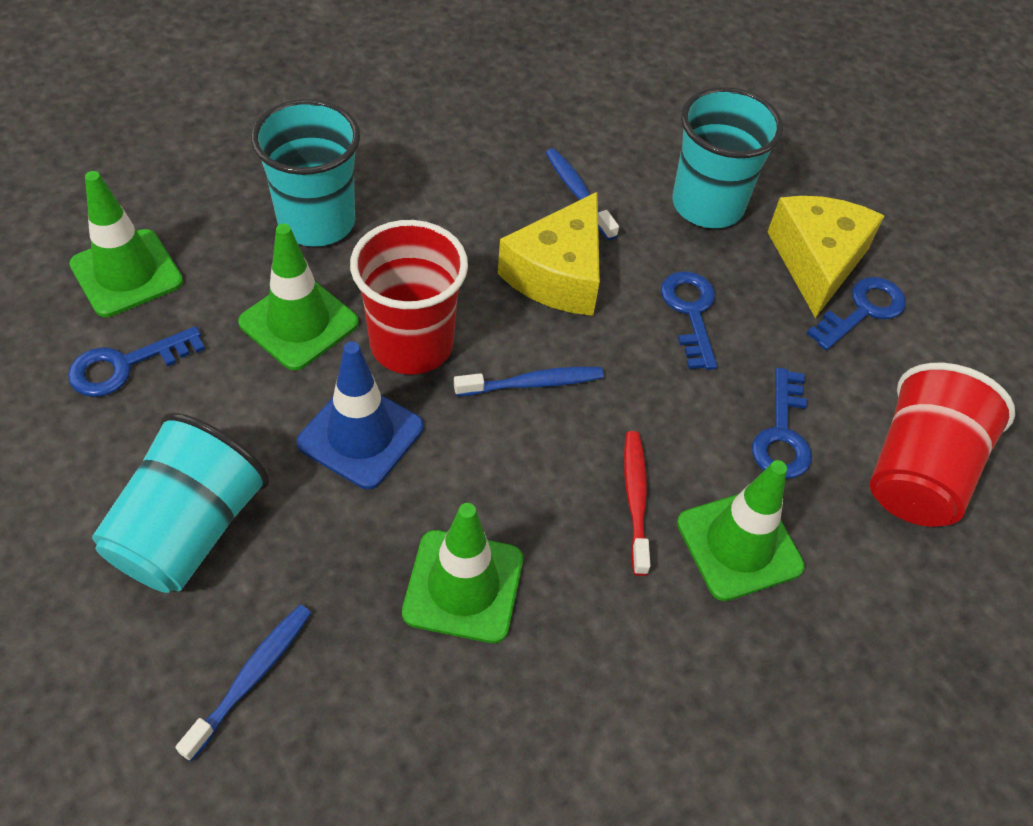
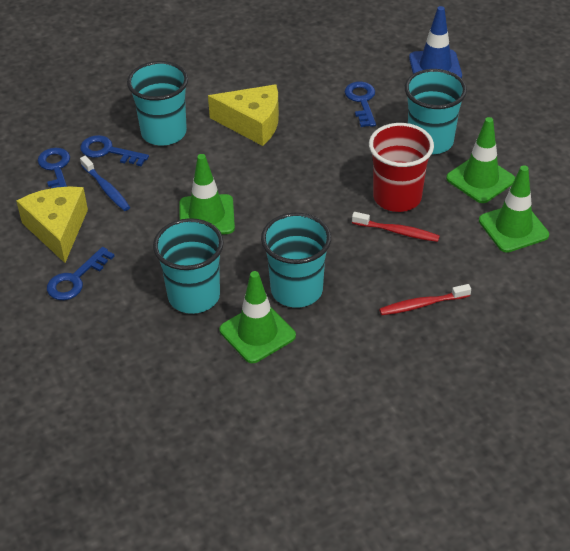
blue toothbrush: [175,605,311,761] [454,367,604,396] [546,148,619,240] = 3 -> [80,156,130,211] = 1
red cup: [350,220,468,374] [870,363,1015,527] = 2 -> [369,123,434,212] = 1
red toothbrush: [624,431,650,576] = 1 -> [352,212,440,242] [379,284,471,315] = 2
turquoise cup: [92,413,270,593] [251,99,360,247] [672,87,783,228] = 3 -> [127,61,188,146] [153,218,224,314] [261,213,331,308] [405,69,467,154] = 4

